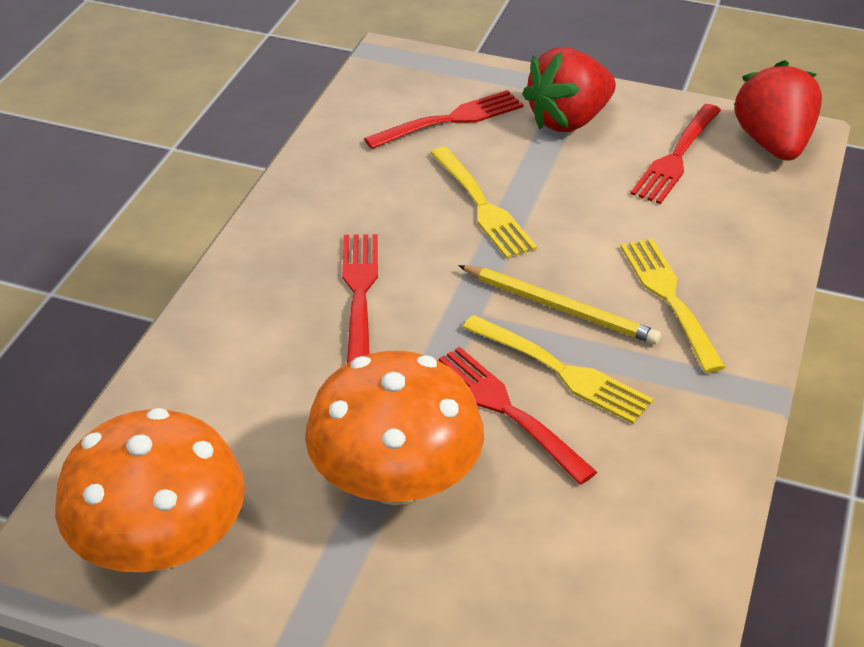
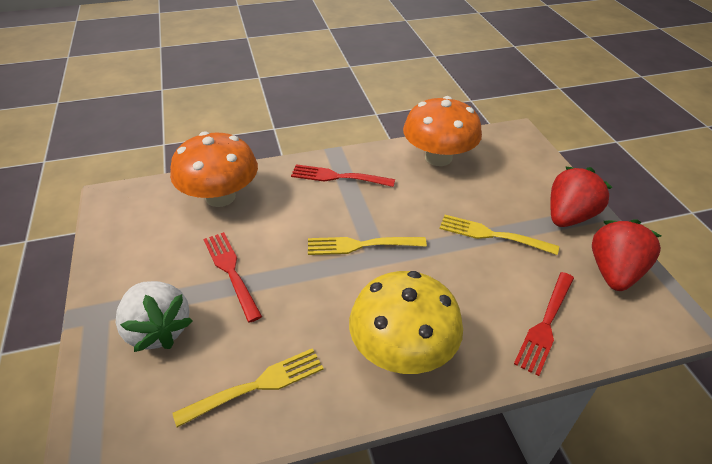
red fork: [342,234,378,363] [364,90,523,149] [439,347,597,485] [630,104,721,204] = 4 -> [203,232,262,323] [291,164,395,187] [514,272,574,376] = 3
white strawberry: none = 0 -> [116,281,193,352] = 1
yellow mushroom: none = 0 -> [349,271,463,374] = 1
yellow pencil: [458,265,661,345] = 1 -> none = 0

